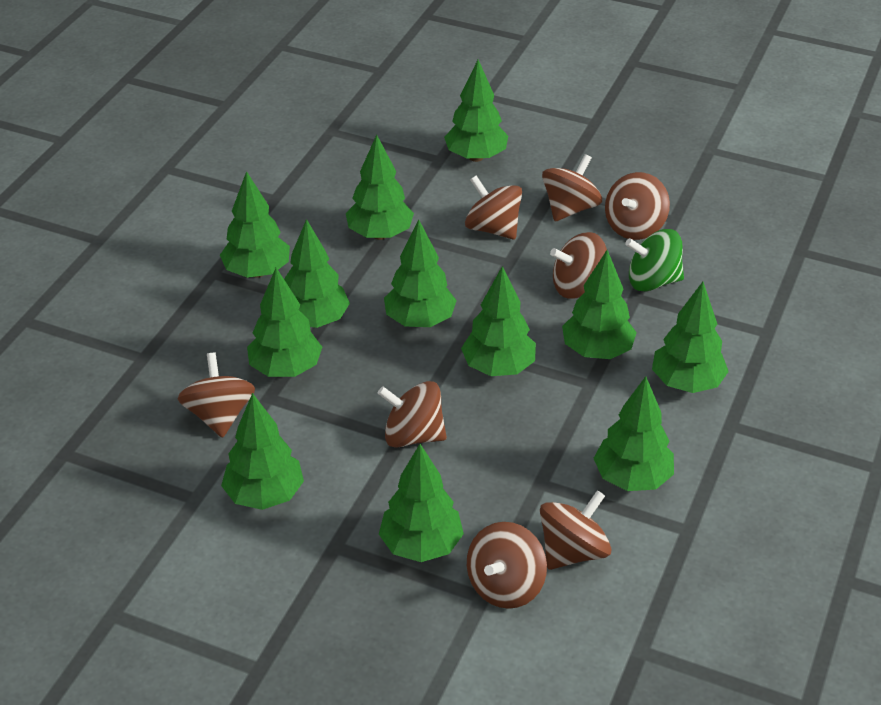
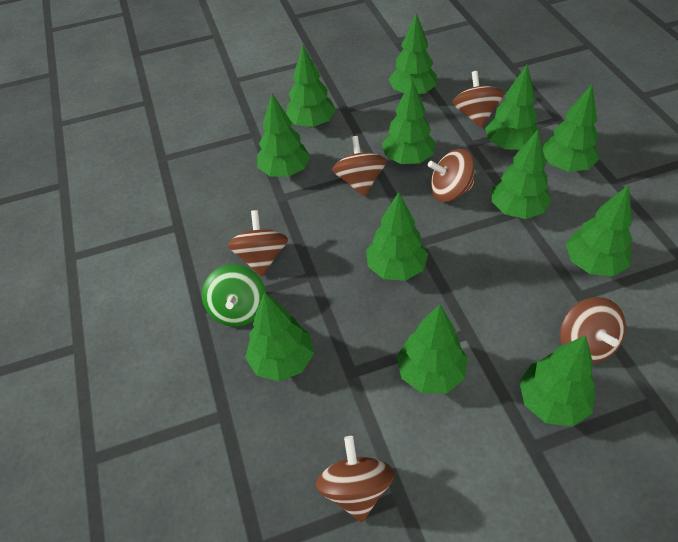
brown spinning top: [178,353,255,438] [378,381,447,448] [465,176,522,240] [467,522,547,609] [540,490,612,570] [542,154,602,221] [550,232,607,299] [605,172,670,240] = 8 -> [228,210,288,277] [316,436,394,522] [332,136,387,197] [428,149,475,202] [452,71,504,128] [560,297,626,363] = 6

